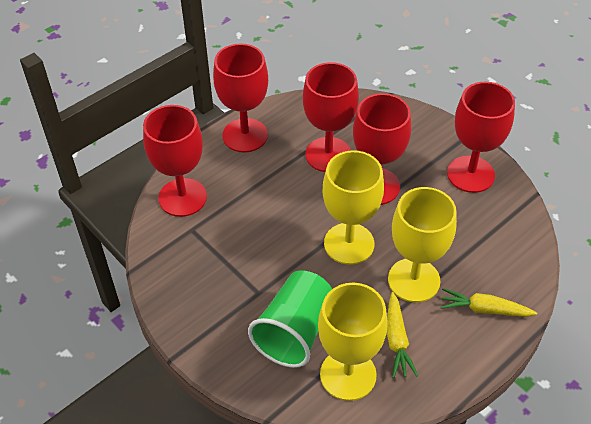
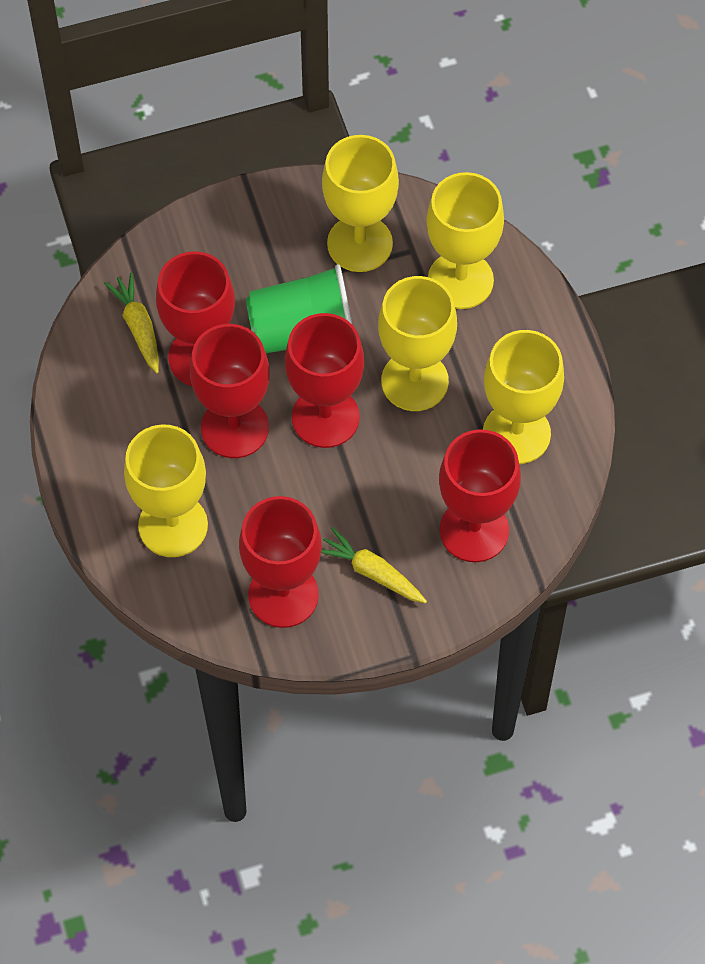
yellow goblet: [318,283,388,401] [322,150,384,265] [388,187,457,302] = 3 -> [124,424,208,557] [322,135,399,272] [378,276,457,411] [426,172,504,309] [483,330,564,464] = 5

